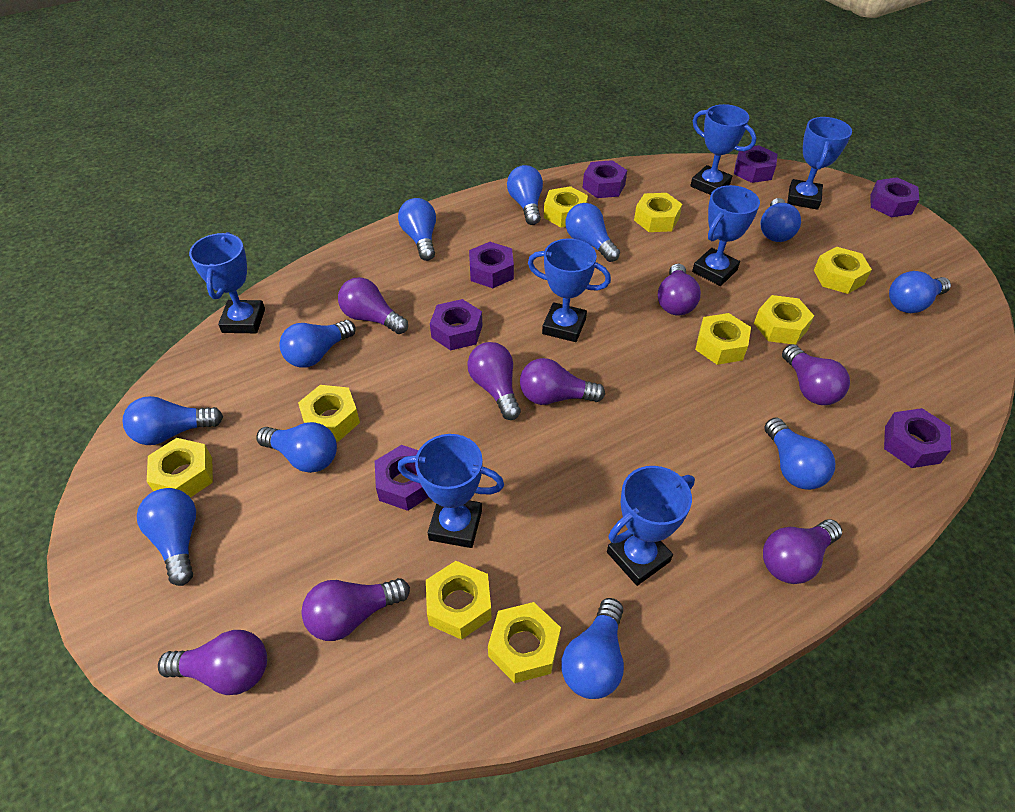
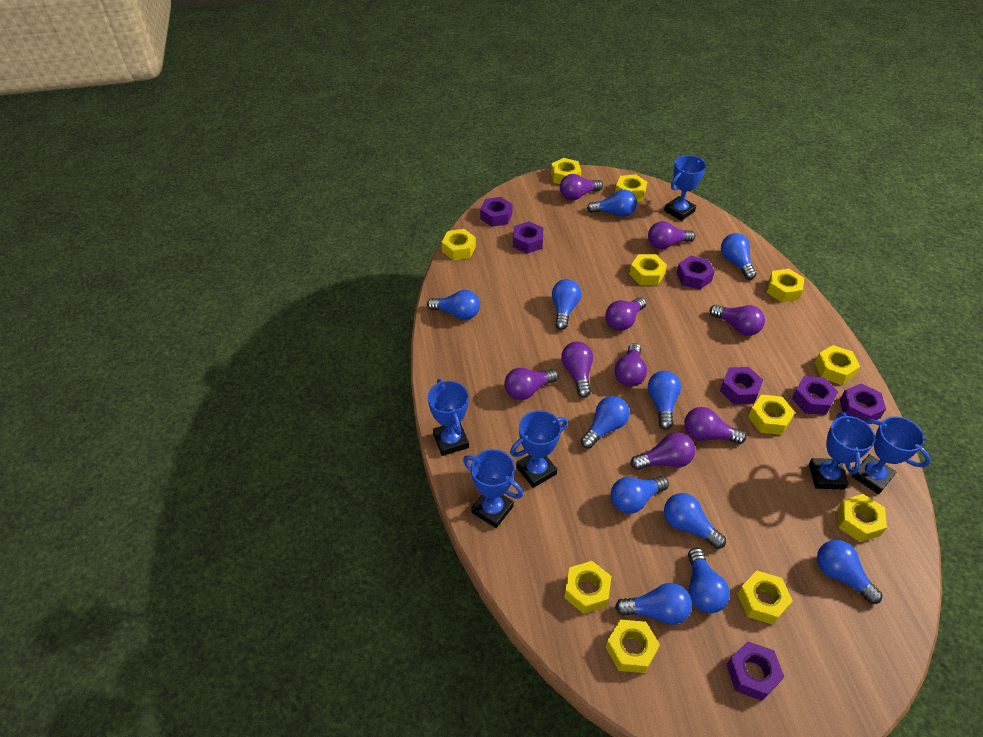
blue trophy: [189,232,265,333] [398,434,504,548] [528,239,611,342] [607,466,695,586] [690,104,756,195] [692,185,760,286] [787,117,852,210] = 7 -> [428,379,469,456] [463,449,523,528] [510,410,568,488] [664,155,706,221] [809,412,875,489] [852,416,931,494] = 6
purple light bulb: [158,630,267,695] [301,578,410,641] [338,277,408,334] [467,342,521,420] [520,358,605,405] [658,264,701,315] [763,519,842,584] [782,344,850,405] = 8 -> [504,368,559,400] [560,174,603,200] [561,342,593,398] [605,297,646,331] [615,343,647,387] [631,433,695,470] [648,221,695,249] [684,407,746,444] [710,305,765,336] = 9
yellow nut: [147,438,213,498] [298,385,360,442] [426,561,492,640] [488,602,561,683] [544,186,588,227] [634,193,682,232] [695,313,751,365] [754,295,814,345] [814,247,872,294] = 9 -> [442,229,476,260] [551,158,581,184] [564,561,612,614] [605,620,660,673] [615,174,647,202] [629,254,667,285] [738,571,793,625] [748,394,795,435] [767,269,804,302] [815,345,860,385] [837,494,887,542] = 11

